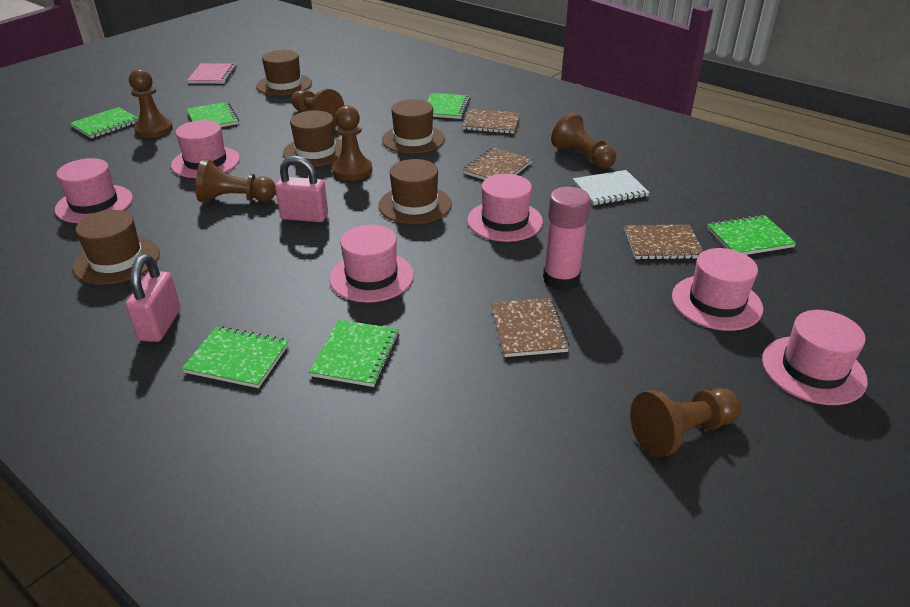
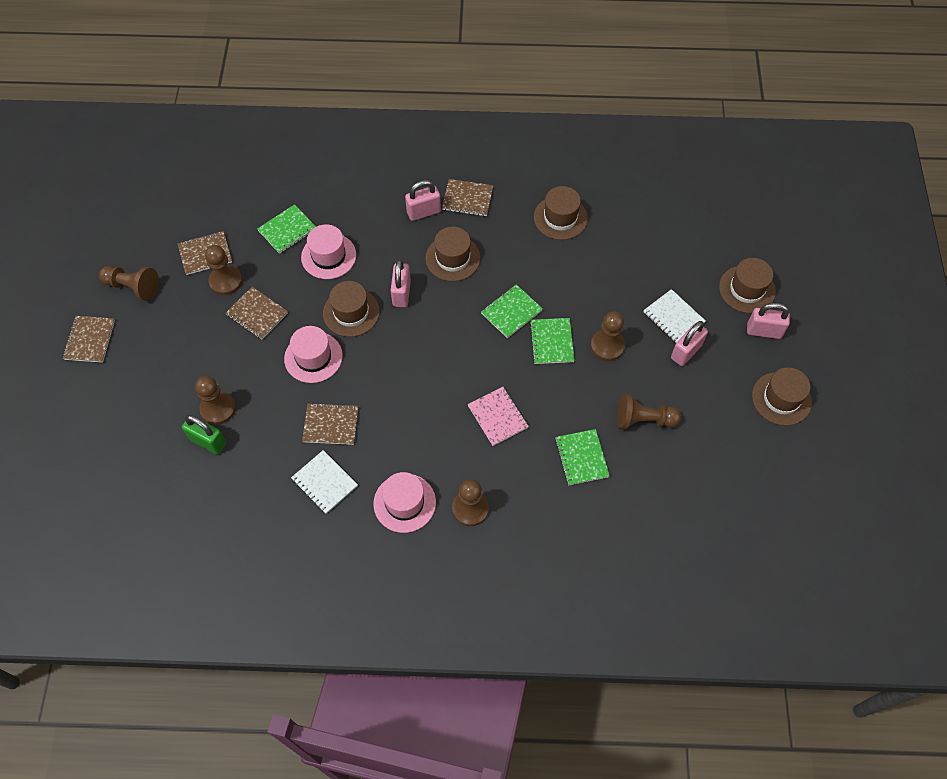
brown notebook: [462,109,520,134] [463,148,532,180] [491,298,570,357] [624,225,703,260] = 4 -> [63,316,115,363] [178,231,232,275] [226,287,288,339] [302,403,358,445] [442,179,493,216] = 5
green notebook: [70,107,139,138] [182,326,289,388] [187,102,239,127] [309,320,399,387] [427,93,471,119] [707,215,796,255] = 6 -> [257,204,316,254] [481,284,543,338] [530,318,575,364] [555,429,610,485] = 4
green padlock: none = 0 -> [182,415,226,454] = 1
pink glue stick: [543,187,591,290] = 1 -> none = 0
pink hat: [55,158,133,223] [171,120,240,178] [329,225,414,303] [467,174,543,242] [672,248,763,331] [762,310,868,405] = 6 -> [284,326,343,383] [301,224,356,279] [373,472,436,533] = 3
pink padlock: [126,254,181,342] [275,156,328,222] = 2 -> [391,259,411,307] [405,180,441,221] [671,321,708,366] [747,303,790,339] = 4
white notebook: [573,170,650,205] = 1 -> [291,450,358,514] [644,289,706,342] = 2

